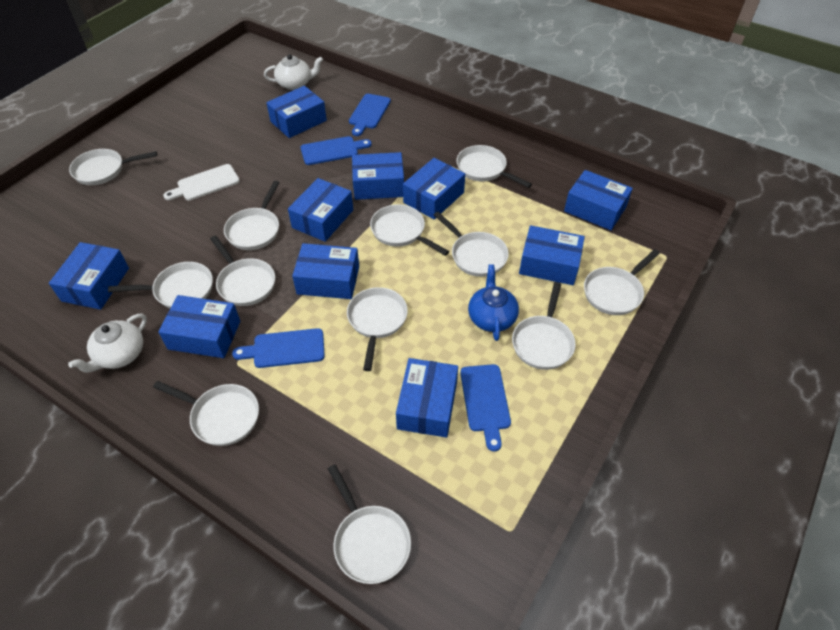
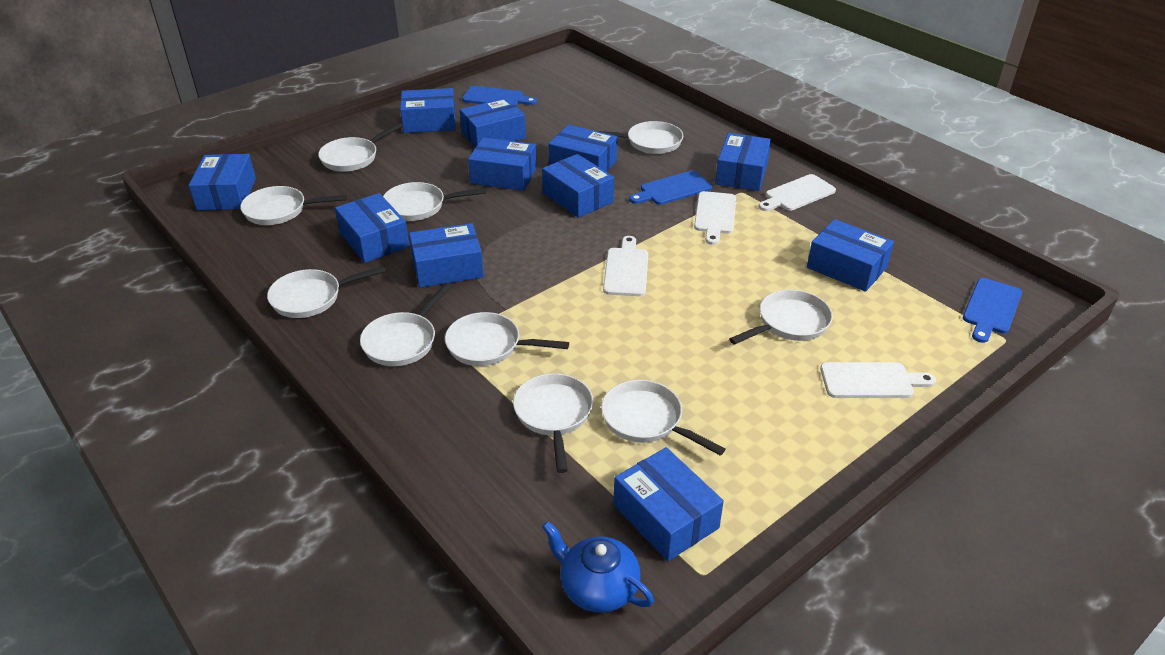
blue box: [49,242,129,310] [158,295,240,358] [266,86,327,138] [288,178,353,242] [292,243,359,299] [352,152,404,200] [396,358,458,438] [403,158,465,220] [519,225,585,285] [564,170,633,230] = 10 -> [189,154,256,210] [335,193,410,263] [400,88,456,133] [409,223,484,288] [460,98,526,147] [468,137,537,191] [542,154,614,218] [548,125,617,172] [613,447,724,561] [715,133,771,191] [807,219,894,292] = 11
blue cutting board: [232,328,325,368] [301,136,371,165] [349,94,391,136] [460,364,511,451] = 4 -> [462,86,537,106] [629,171,712,205] [963,278,1022,343] = 3
white cutting board: [163,164,240,201] = 1 -> [603,236,648,296] [694,191,736,245] [759,174,836,211] [820,362,936,398] = 4
white pan: [69,149,157,185] [108,262,213,308] [153,381,259,446] [210,235,275,306] [224,181,280,250] [328,464,411,584] [347,287,408,371] [370,204,449,256] [434,212,509,277] [456,145,532,188] [512,282,576,370] [584,249,660,315] = 12 -> [240,186,347,225] [267,266,386,318] [318,123,403,172] [360,283,452,366] [383,182,486,221] [445,312,569,366] [513,373,593,473] [598,121,683,154] [601,380,725,455] [729,290,833,345] = 10
white teapot: [68,314,147,373] [264,54,323,90] = 2 -> none = 0

